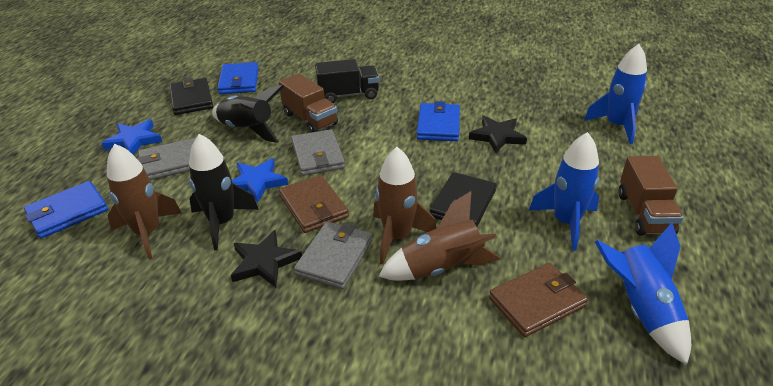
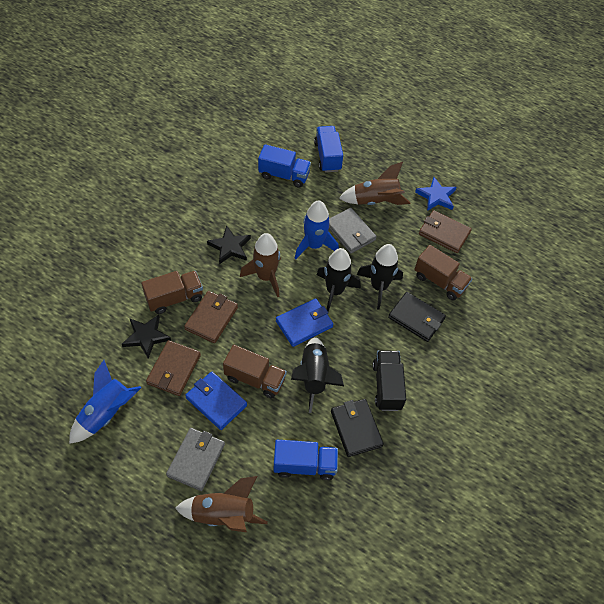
black rocket: [189,134,259,250] [212,85,284,143] = 2 -> [291,337,344,413] [317,248,361,312] [357,244,403,310] = 3
blue rocket: [529,132,599,251] [584,44,647,144] [595,223,691,365] = 3 -> [69,360,142,444] [295,200,339,259] = 2
blue star: [101,119,162,155] [232,158,288,203] = 2 -> [415,177,457,211] = 1
blue truck: none = 0 -> [258,144,311,188] [273,440,338,480] [314,126,343,172] = 3
blue wallet: [24,181,108,239] [217,62,259,94] [417,101,460,141] = 3 -> [185,371,247,430] [276,298,333,347] = 2
brown truck: [279,73,338,133] [619,156,684,236] = 2 -> [141,271,203,314] [223,345,287,398] [414,245,473,301] = 3
brown wallet: [279,175,349,233] [489,263,588,337] = 2 -> [146,340,201,396] [184,291,238,343] [419,210,472,253] = 3
grey wallet: [137,138,196,180] [292,129,345,176] [294,221,372,289] = 3 -> [166,428,225,491] [329,208,377,254] = 2

